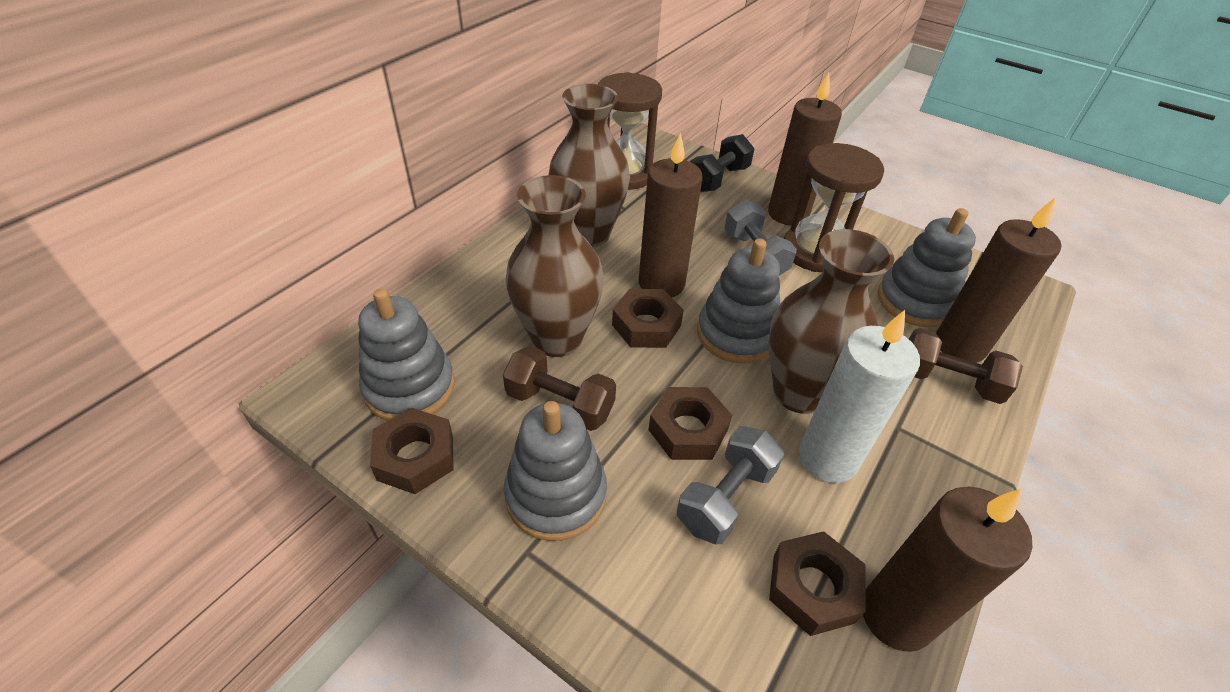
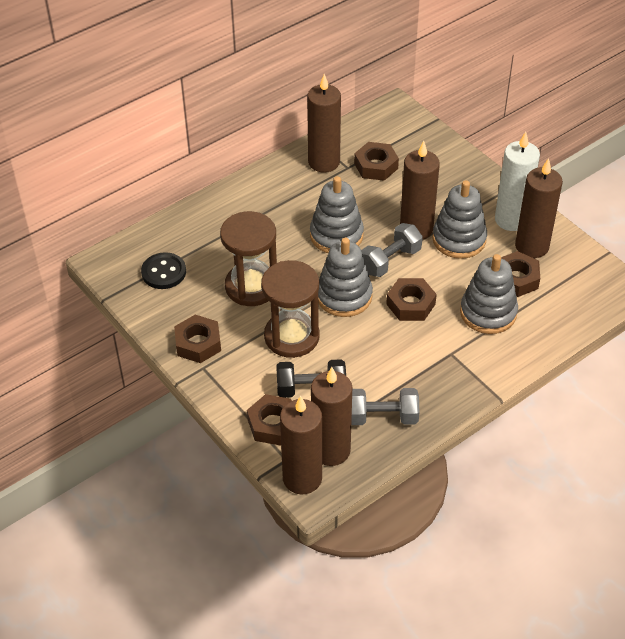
black button: none = 0 -> [141,252,186,289] = 1
brown candle: [639,133,703,297] [768,73,842,226] [863,487,1032,652] [936,197,1062,363] = 4 -> [280,396,322,494] [307,74,341,173] [311,367,352,466] [400,141,440,240] [515,158,563,258] = 5
brown dumbbell: [503,346,616,431] [909,328,1023,404] = 2 -> none = 0
brown nut: [370,408,454,494] [612,289,684,348] [649,387,732,460] [769,531,865,636] = 4 -> [174,315,221,363] [247,394,292,446] [354,142,399,181] [386,278,437,321] [501,251,540,297] = 5
brown vase: [505,175,604,357] [549,84,630,248] [769,229,894,414] = 3 -> none = 0

